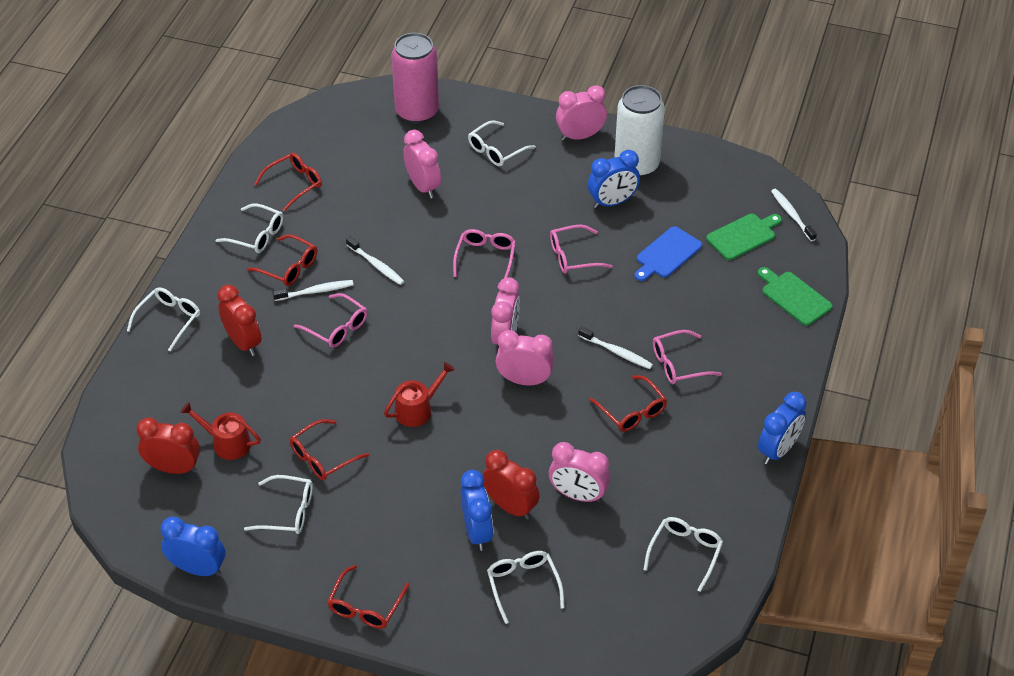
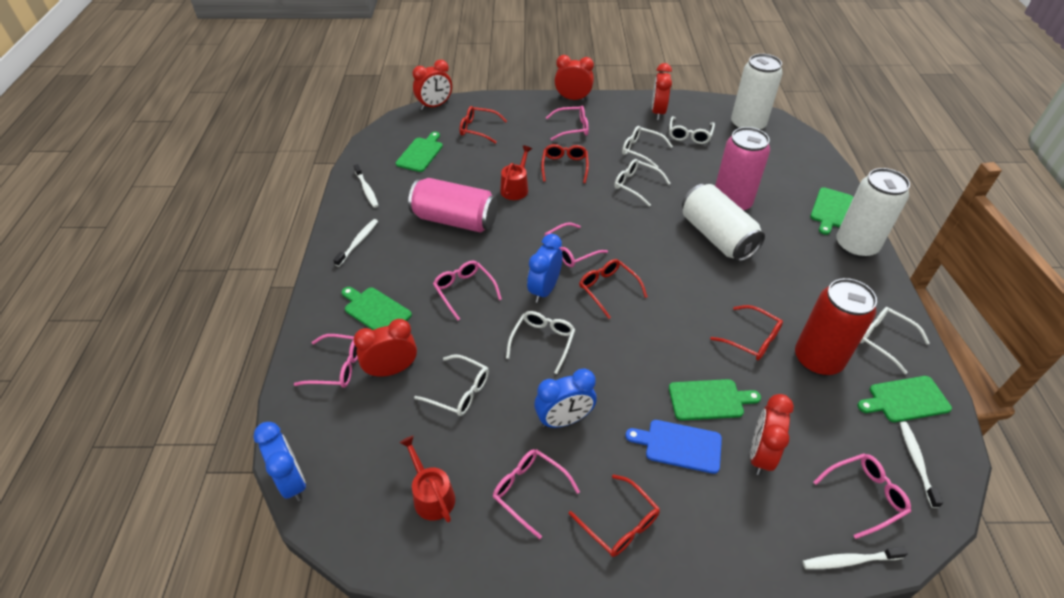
blue clock: [161,516,226,576] [461,470,493,551] [588,150,640,208] [758,392,807,465] = 4 -> [253,422,306,501] [527,234,562,303] [534,368,597,428] = 3
green cutting board: [706,214,782,260] [758,267,833,326] = 2 -> [342,287,412,330] [396,132,443,172] [669,379,761,421] [810,187,854,235] [857,376,952,422] = 5
pink can: [391,33,439,124] = 1 -> [408,178,498,232] [715,127,770,211] = 2
pink clock: [403,130,441,198] [491,277,520,345] [496,330,554,386] [549,442,610,503] [556,85,607,141] = 5 -> none = 0
pink glasses: [294,293,368,348] [453,229,516,278] [550,225,613,274] [653,330,722,384] = 4 -> [294,334,358,388] [433,261,502,320] [493,449,580,539] [544,222,608,267] [546,106,589,141] [814,453,911,539] = 6
red can: none = 0 -> [795,278,877,376] = 1
red clock: [136,418,200,474] [217,285,261,356] [483,450,540,520] = 3 -> [354,319,417,377] [413,60,452,110] [555,55,594,101] [652,63,672,120] [750,394,794,475] = 5
white can: [614,85,665,178] = 1 -> [682,184,765,262] [731,54,783,130] [836,168,910,258] = 3

